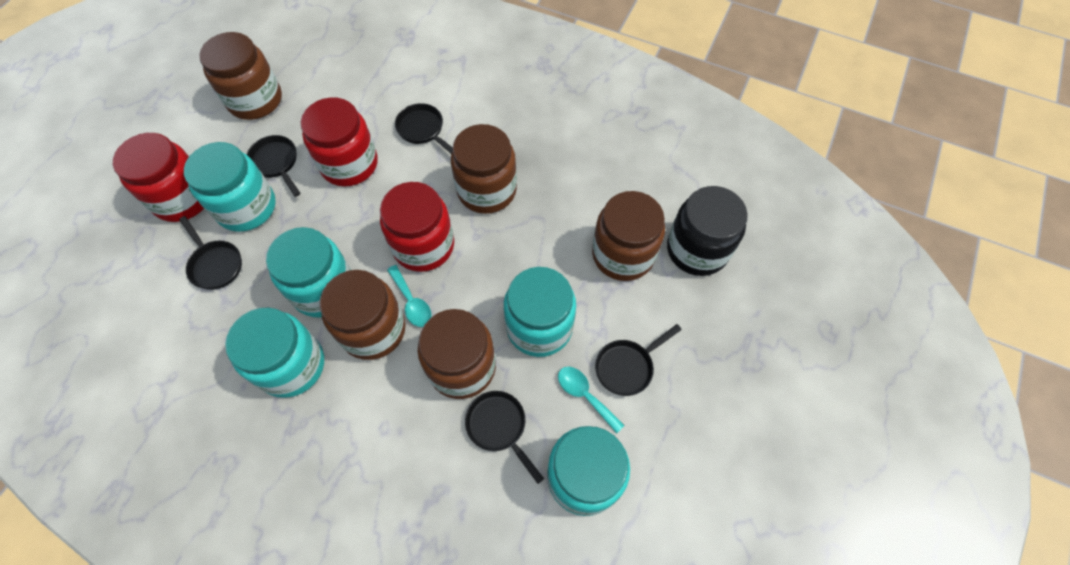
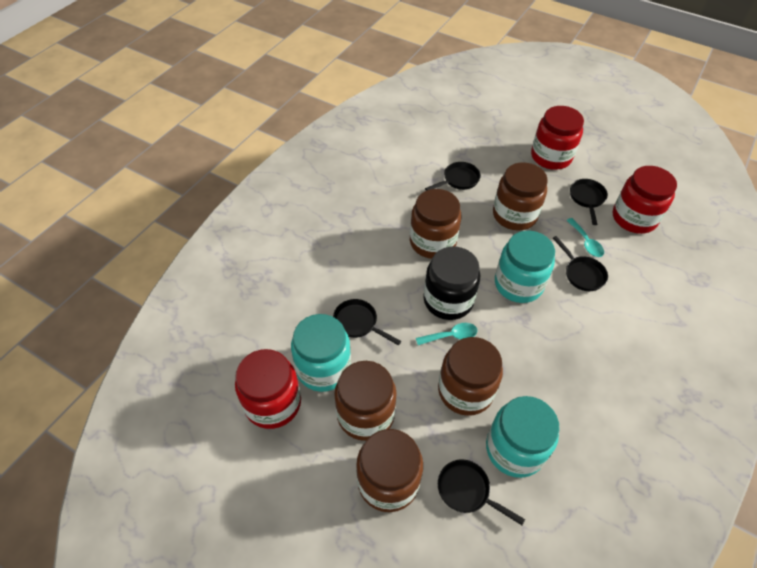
turquoise jar: [184,142,276,232] [225,308,324,398] [266,227,351,317] [504,267,576,357] [547,426,630,516] = 5 -> [291,314,351,392] [486,396,560,478] [495,231,555,303] = 3

